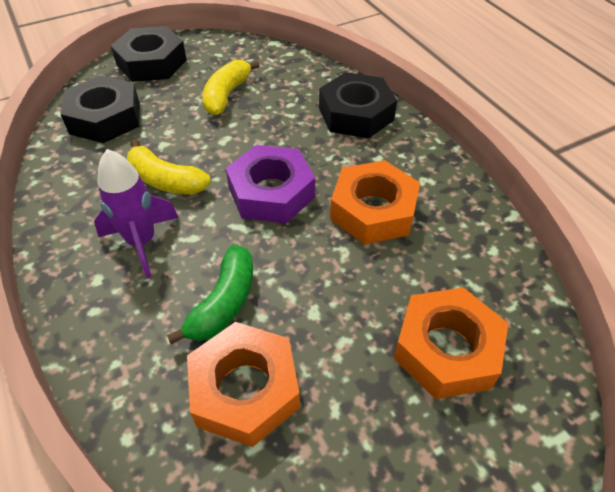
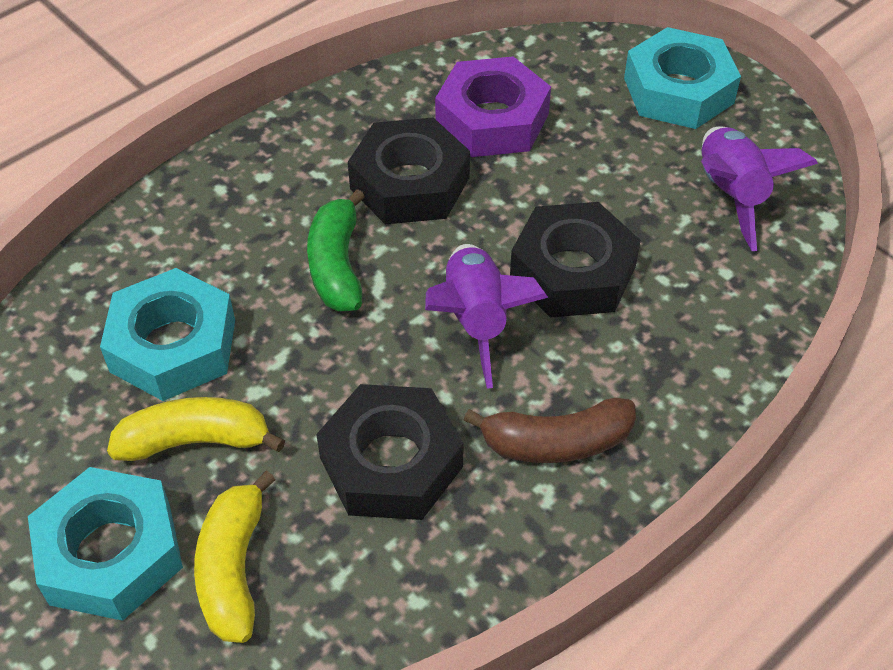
brown banana: none = 0 -> [464,398,636,463] = 1
orange nut: [187,322,300,447] [330,160,420,245] [393,287,509,399] = 3 -> none = 0
purple rocket: [94,149,179,278] = 1 -> [425,244,548,389] [701,126,818,251] = 2
turquoise nut: none = 0 -> [28,467,183,621] [100,268,235,401] [624,27,741,129] = 3

